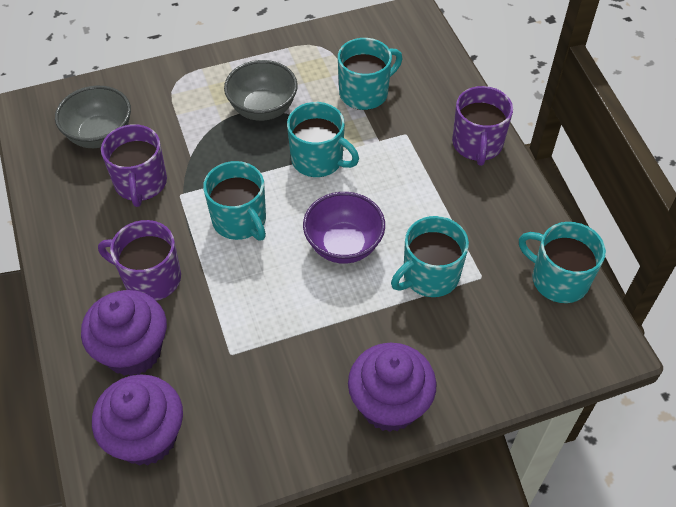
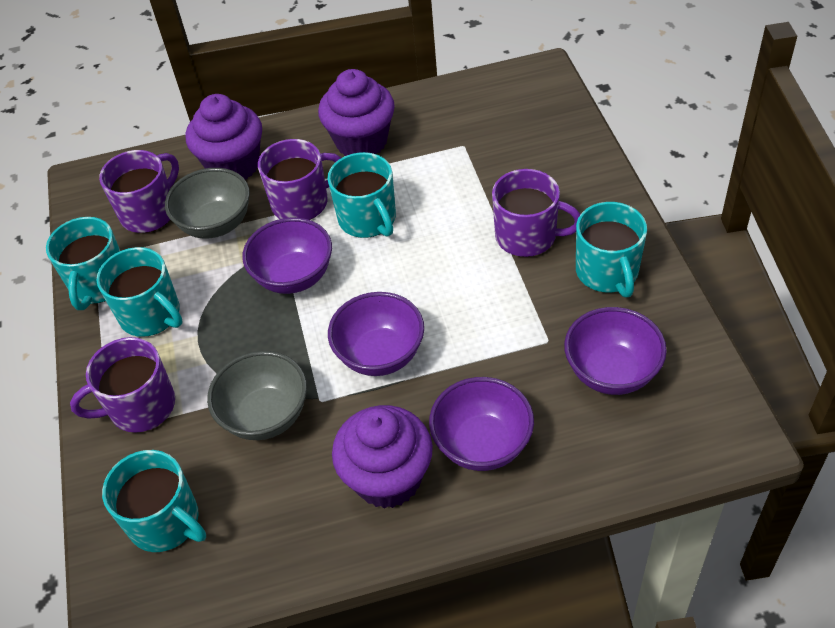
purple bowl: [303,192,385,264] = 1 -> [242,218,332,294] [328,292,424,376] [429,377,534,471] [564,307,667,395] = 4
purple mug: [98,220,181,301] [101,124,167,207] [452,86,513,166] = 3 -> [70,337,175,433] [99,150,179,233] [258,139,341,220] [492,169,581,257] = 4

